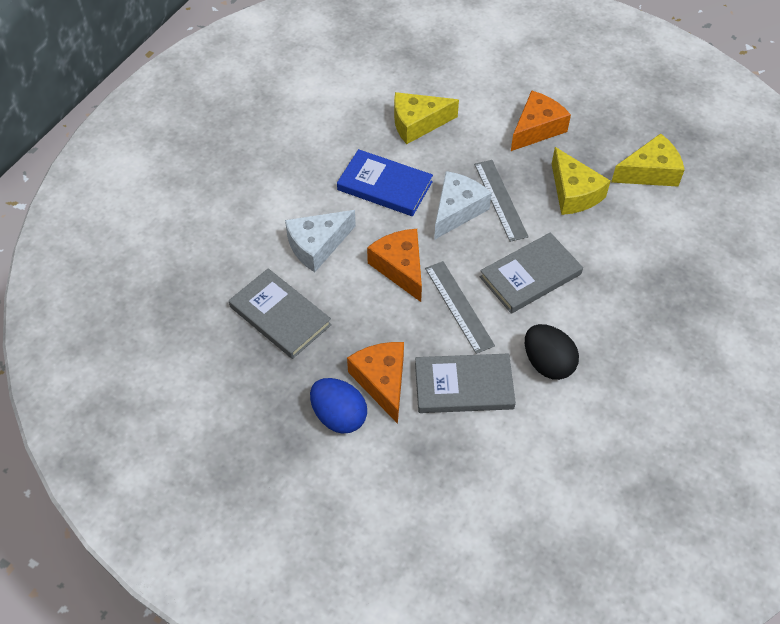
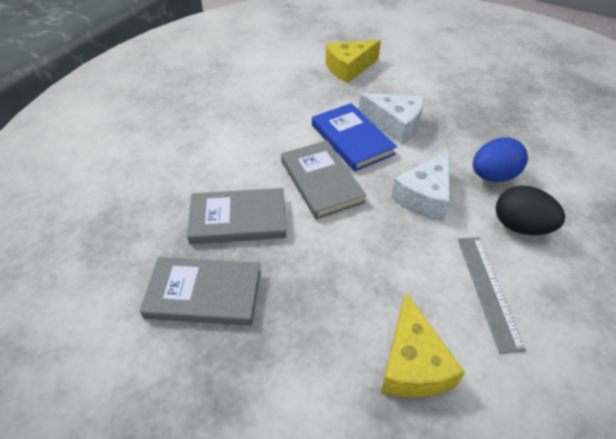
grey ruler: [425,261,495,354] [474,160,529,242] = 2 -> [458,237,526,353] = 1
orange cheese: [347,342,404,424] [367,229,422,302] [511,90,571,151] = 3 -> none = 0
yellow cheese: [394,92,459,144] [552,147,610,215] [611,133,685,187] = 3 -> [325,40,381,83] [381,293,465,398] = 2

